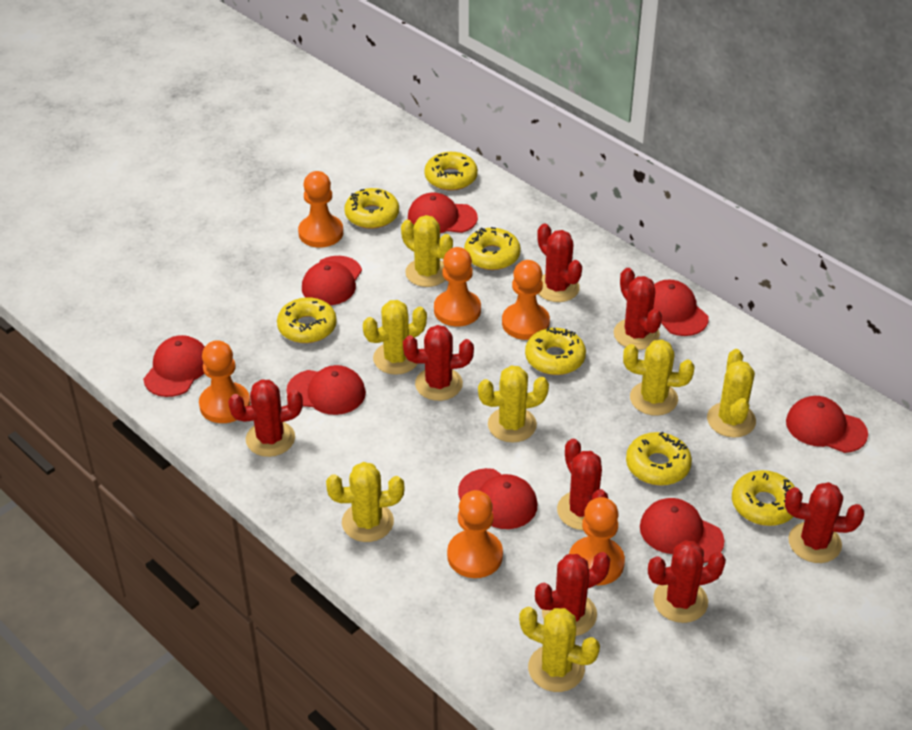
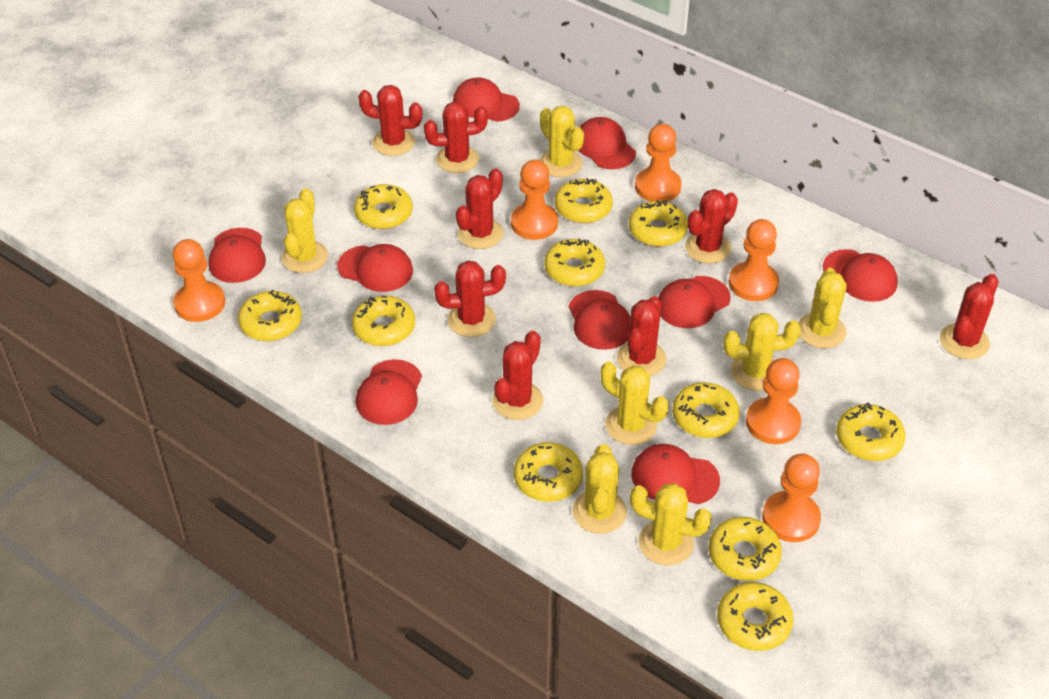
red cap: [143,335,205,397] [286,365,366,415] [302,256,362,305] [408,193,478,233] [458,468,537,529] [640,498,724,563] [653,280,709,336] [786,396,868,453] = 8 -> [208,228,266,283] [337,244,413,292] [356,359,422,425] [453,78,520,122] [569,290,631,350] [578,117,636,169] [631,444,720,504] [658,276,731,328] [823,249,898,302] = 9
yellow donut: [277,297,337,343] [344,188,399,229] [424,152,478,191] [464,227,521,270] [525,327,586,375] [626,432,692,486] [732,470,795,526] = 7 -> [238,290,302,341] [352,296,415,346] [354,184,413,229] [514,442,583,502] [544,239,605,286] [555,178,613,223] [629,200,688,247] [672,382,740,438] [708,517,782,581] [717,582,793,651] [836,403,906,461] = 11

